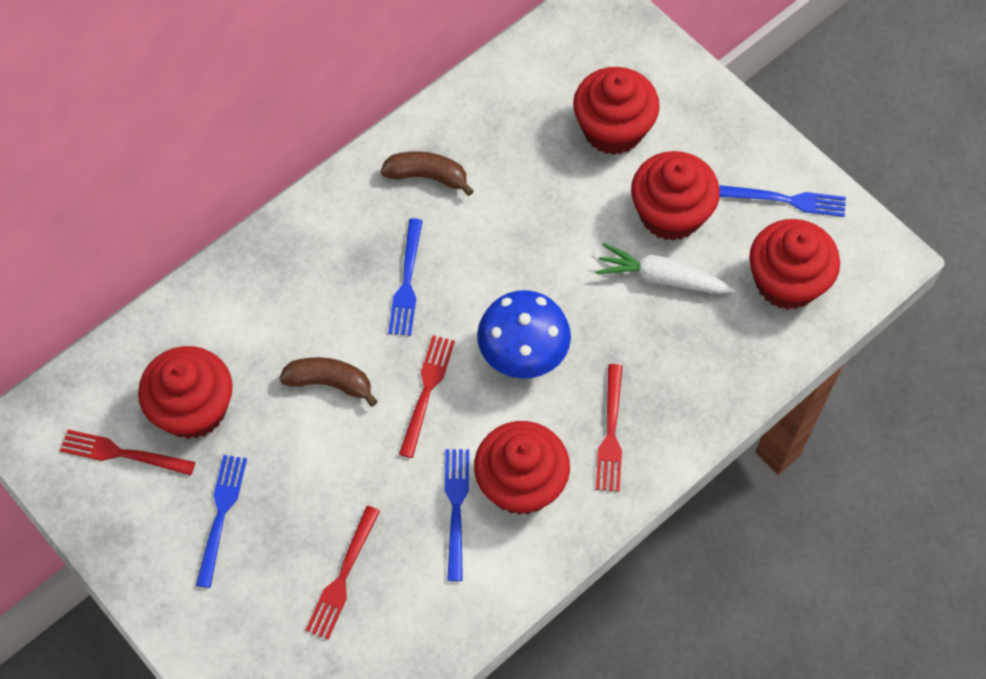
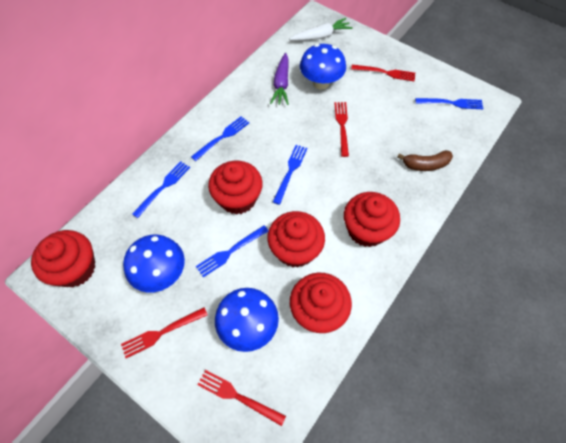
blue fork: [196,455,247,588] [388,218,423,336] [445,449,469,581] [719,185,846,217] = 4 -> [132,161,190,218] [191,116,249,161] [196,225,268,277] [273,145,307,205] [415,98,483,109] = 5
blue mushroom: [477,290,571,379] = 1 -> [123,235,185,293] [215,288,279,352] [300,44,346,90] = 3
brown banana: [279,357,378,407] [381,151,473,196] = 2 -> [397,150,453,171] = 1
purple carrot: none = 0 -> [270,53,289,105] = 1

